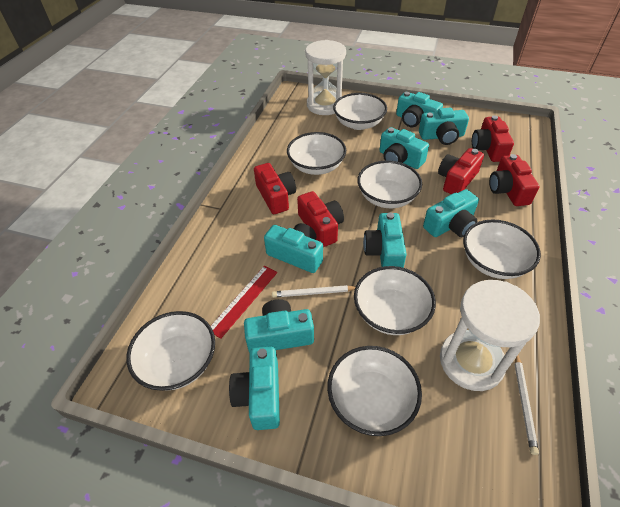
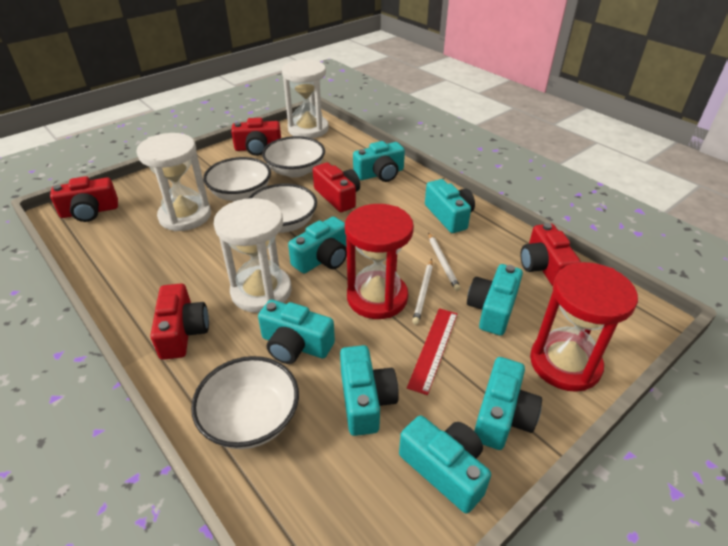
red hourglass: none = 0 -> [345,204,414,319] [530,262,638,392] = 2
white bowl: [126,311,215,391] [287,132,346,175] [327,346,422,436] [333,93,387,130] [354,266,436,335] [357,160,422,208] [463,219,541,279] = 7 -> [191,356,299,449] [203,157,271,201] [248,184,317,233] [262,136,325,178] = 4
white hourglass: [305,40,346,115] [440,280,540,391] = 2 -> [136,133,211,231] [214,198,292,313] [282,59,329,138] = 3

